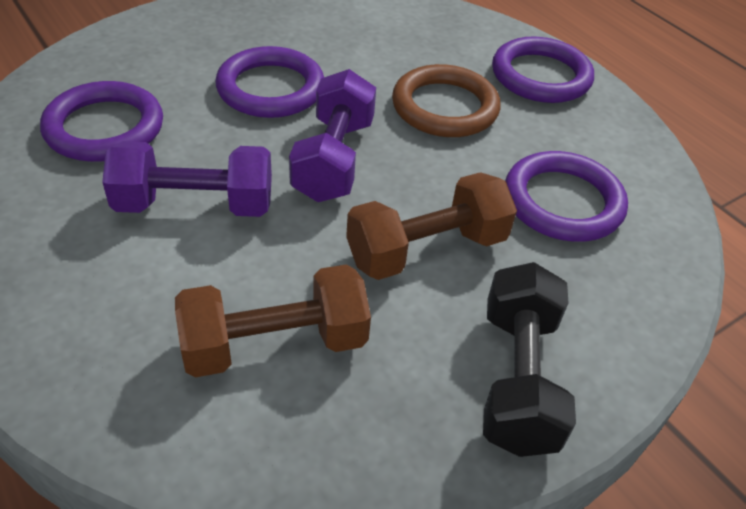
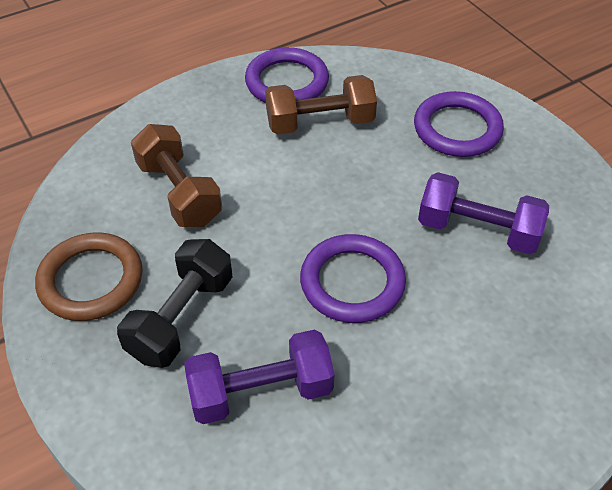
purple ring: [40,81,163,162] [216,46,324,118] [492,36,594,103] [505,151,628,242] = 4 -> [245,47,329,103] [300,234,406,323] [414,91,504,157] = 3

